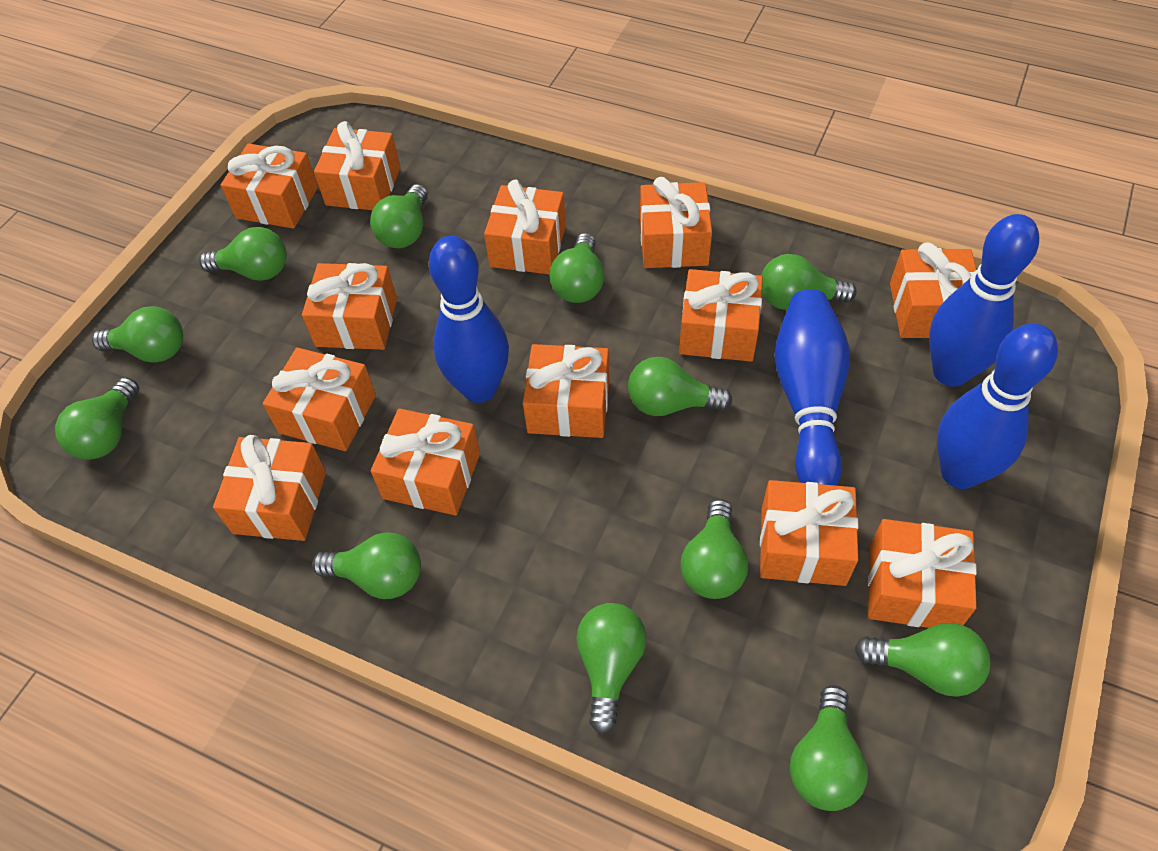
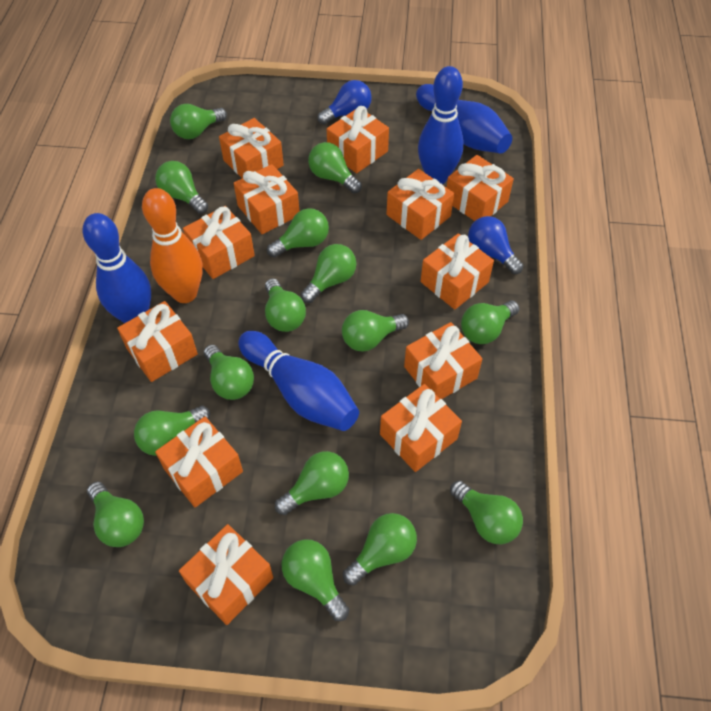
blue light bulb: none = 0 -> [318,80,372,125] [468,216,523,274] = 2
green light bulb: [55,377,139,460] [92,306,183,363] [199,227,287,281] [312,532,421,599] [370,184,428,248] [549,233,604,303] [576,603,646,734] [628,357,732,416] [681,499,748,599] [761,254,857,310] [790,685,868,811] [854,623,991,697] = 12 -> [87,481,144,547] [134,406,210,456] [155,161,208,214] [170,104,227,139] [204,345,254,400] [265,278,306,332] [267,208,329,258] [275,451,349,515] [282,539,349,621] [301,244,356,303] [308,142,362,193] [342,310,409,352] [343,513,417,585] [450,481,523,544] [461,300,519,344] = 15
orange bowling pin: none = 0 -> [142,188,203,303] = 1
orange gift: [213,435,326,541] [221,143,318,229] [263,348,376,451] [302,263,397,350] [314,121,401,210] [371,408,480,515] [484,180,566,274] [523,344,609,438] [640,177,712,268] [679,269,763,362] [760,480,859,586] [868,519,977,628] [890,243,977,338] = 13 -> [117,301,198,382] [155,417,243,508] [179,524,274,625] [183,206,255,279] [219,118,284,178] [234,164,299,234] [327,106,389,173] [380,384,462,472] [386,169,454,240] [404,322,482,399] [421,233,494,310] [446,155,514,221] = 12

